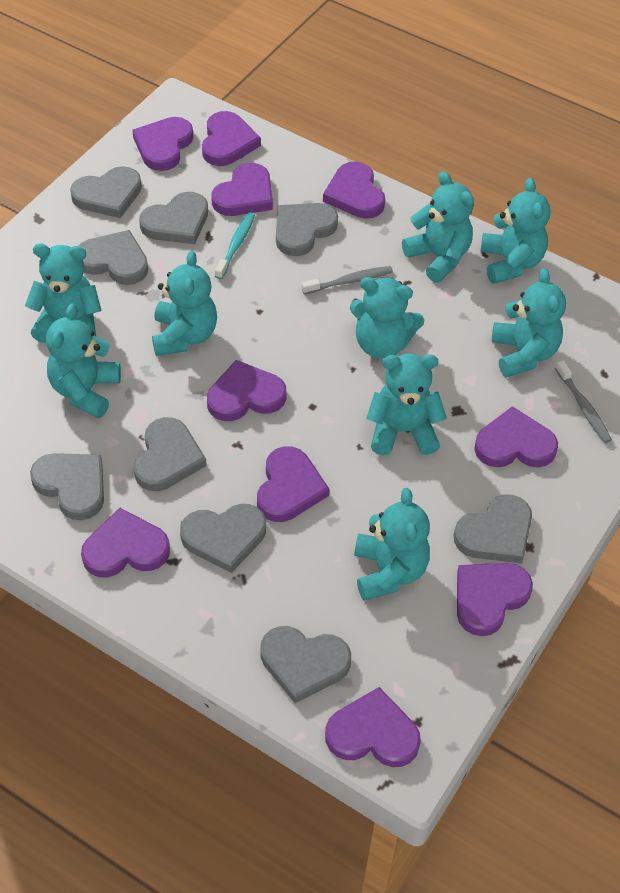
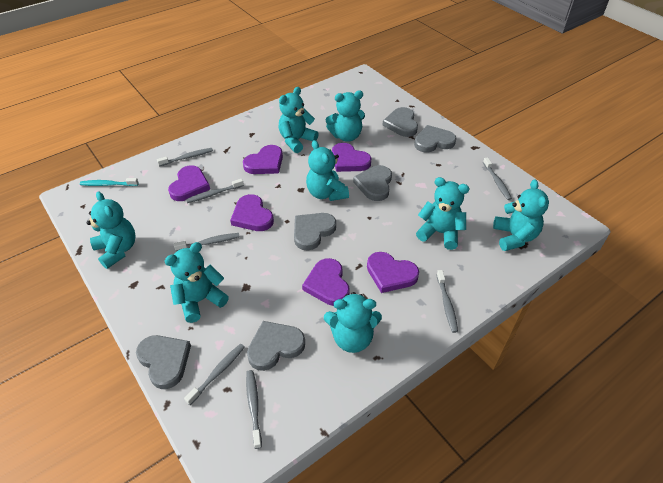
grey heart: [30,453,104,520] [70,166,142,218] [79,230,148,285] [134,417,207,491] [139,192,208,244] [180,504,266,573] [261,626,351,703] [276,203,338,256] [454,494,532,563] = 9 -> [136,335,191,389] [247,321,305,371] [294,213,336,250] [353,165,392,201] [382,107,418,137] [414,125,456,153] = 6
grey toothbrush: [302,266,393,294] [555,360,612,443] = 2 -> [157,148,213,166] [174,233,240,251] [184,344,245,405] [186,179,244,203] [246,370,262,449] [436,270,458,333] [483,157,512,200] = 7
purple heart: [81,508,170,577] [132,117,193,171] [202,111,261,166] [207,360,287,421] [211,163,273,216] [257,446,329,522] [323,162,385,219] [325,687,421,767] [457,563,533,636] [474,406,558,467] = 10 -> [168,165,210,201] [230,194,274,231] [243,145,283,174] [302,258,350,306] [332,143,371,172] [367,252,419,293] = 6
turquoise teddy bear: [25,243,102,343] [46,304,121,418] [152,251,217,356] [350,277,424,359] [354,488,430,601] [366,353,447,455] [402,171,474,283] [481,178,550,284] [492,268,566,377] = 9 -> [87,191,136,269] [165,242,229,323] [279,87,319,153] [306,140,349,201] [324,292,382,353] [325,90,365,142] [416,177,470,250] [493,179,549,251] = 8

